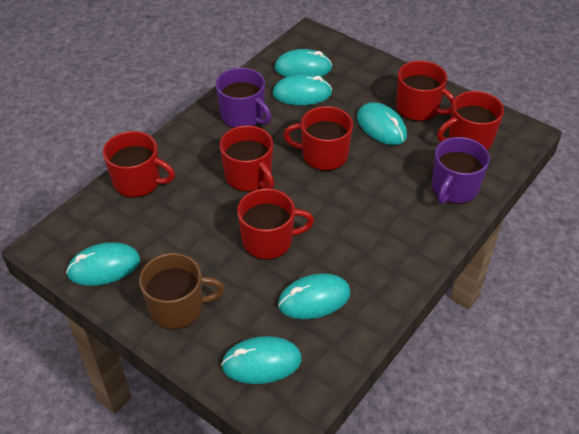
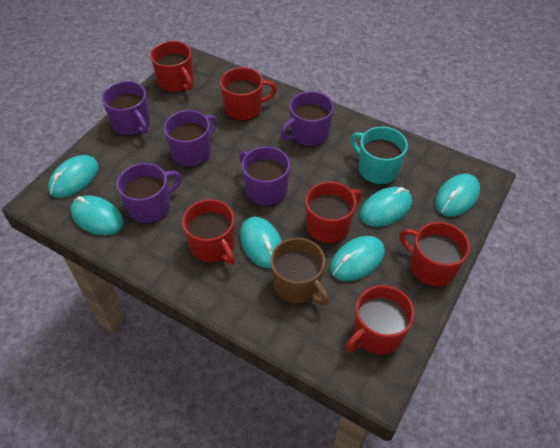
purple mug: [216,68,271,128] [432,137,490,204] = 2 -> [102,81,150,136] [117,163,181,224] [164,110,217,167] [239,146,290,206] [280,91,334,147] = 5
turquoise mug: none = 0 -> [351,127,408,185] = 1

